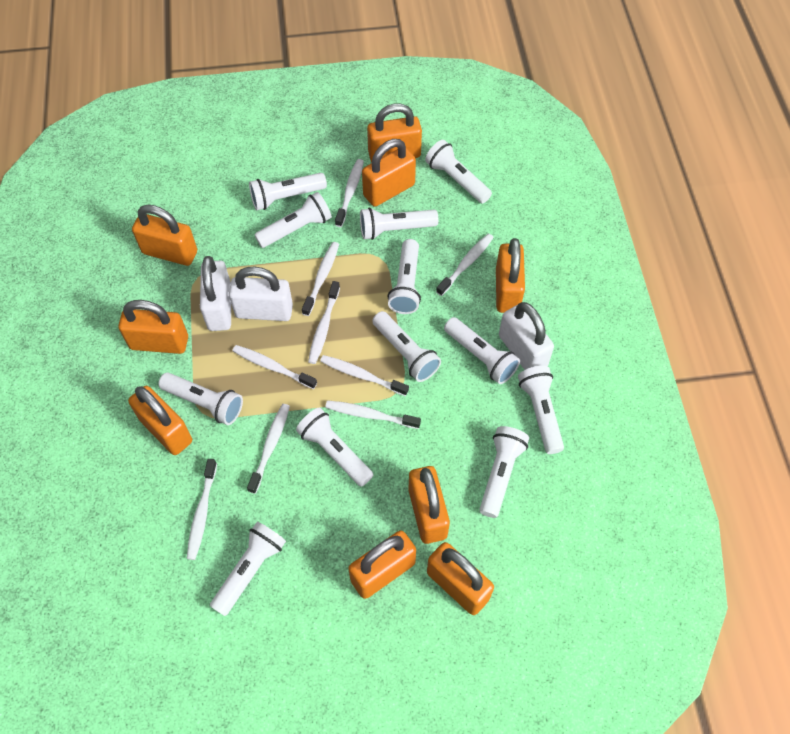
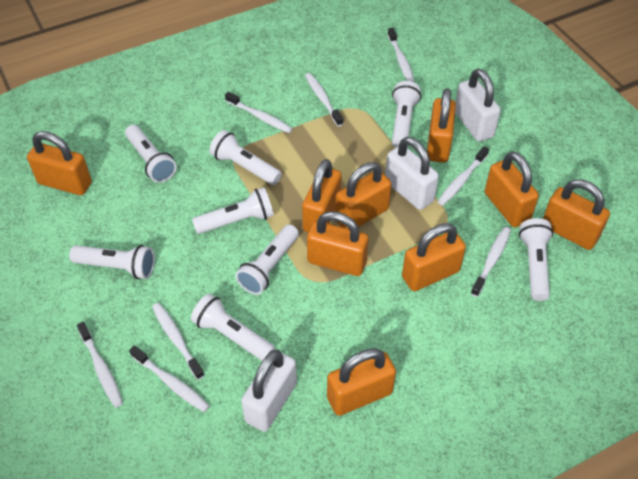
white flashlight: [158,373,243,425] [210,522,286,616] [249,173,327,210] [255,192,332,248] [296,408,373,487] [360,207,439,240] [372,311,441,382] [387,239,421,314] [425,140,492,204] [444,317,520,384] [479,426,529,518] [518,366,564,454] = 12 -> [69,245,155,279] [125,125,177,183] [191,294,275,361] [192,187,274,234] [209,130,282,185] [236,224,299,295] [392,81,421,148] [519,218,553,301] = 8
white toothbrush: [187,459,217,560] [232,345,317,389] [247,404,290,494] [302,242,339,316] [308,281,340,364] [320,355,409,396] [325,400,421,429] [335,159,364,227] [436,233,494,296] = 9 -> [77,322,123,408] [129,346,210,412] [152,303,205,380] [225,91,293,133] [305,73,343,127] [387,28,415,82] [438,146,489,206] [471,227,511,297] = 8

